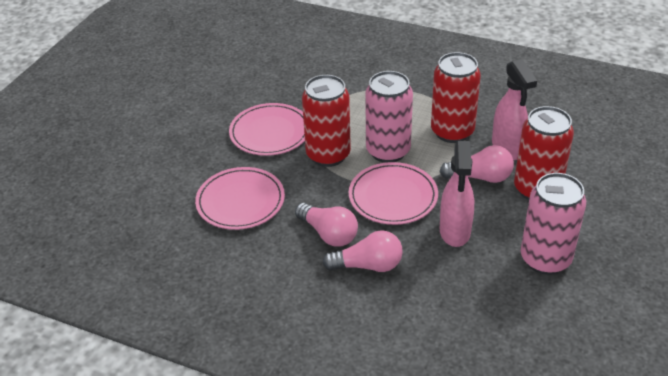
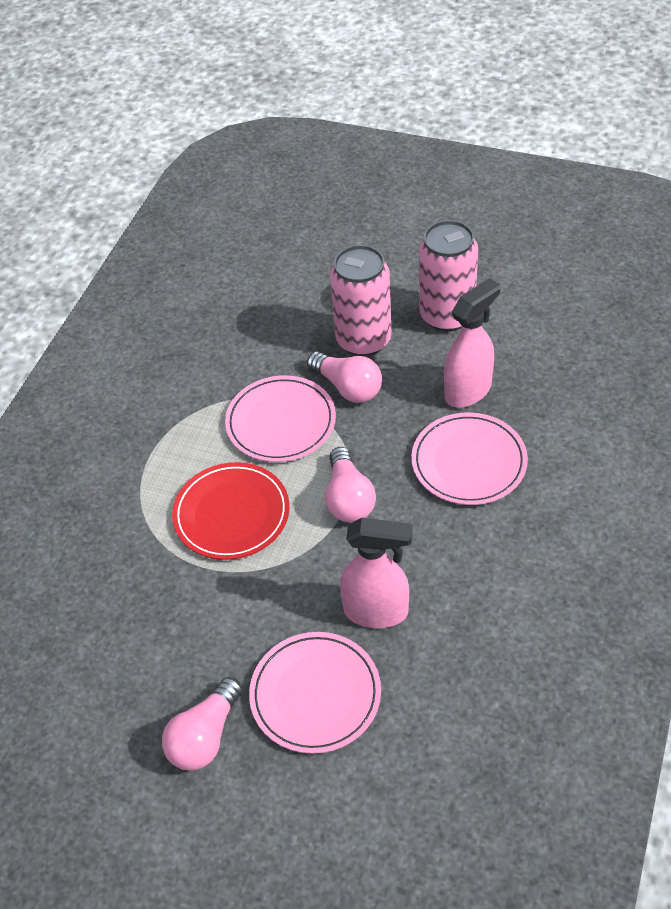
red can: [302,75,351,167] [431,52,481,143] [514,106,574,200] = 3 -> none = 0
red plate: none = 0 -> [172,462,290,560] = 1

